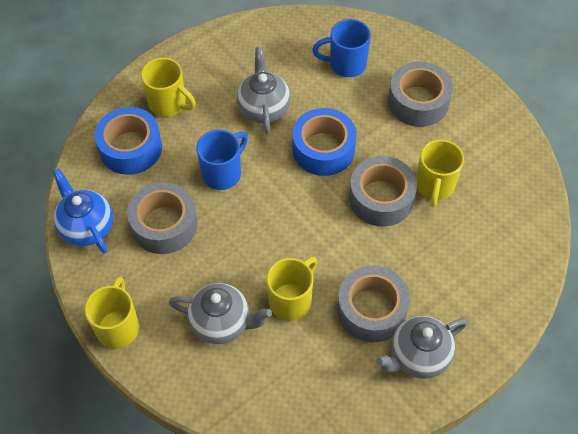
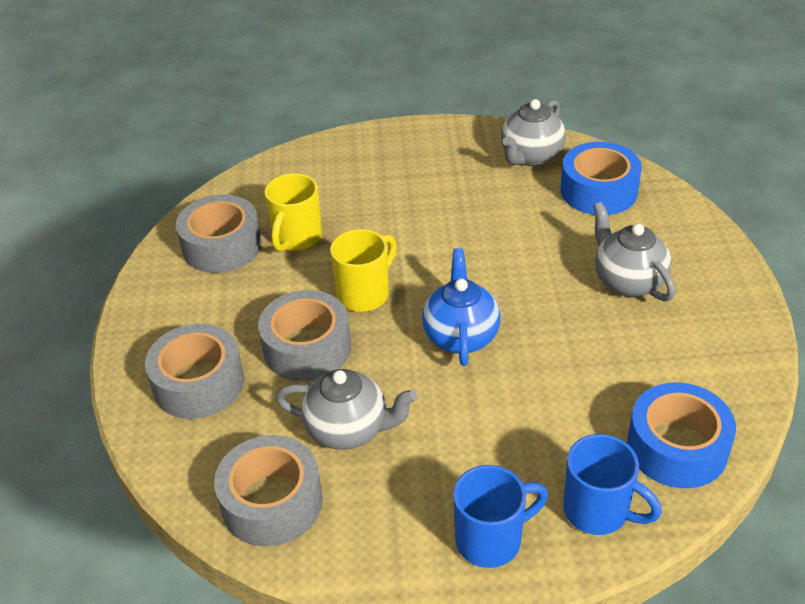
yellow mug: [84,277,139,349] [141,58,196,117] [266,257,317,321] [416,139,464,207] = 4 -> [264,173,322,252] [330,229,397,312] = 2

